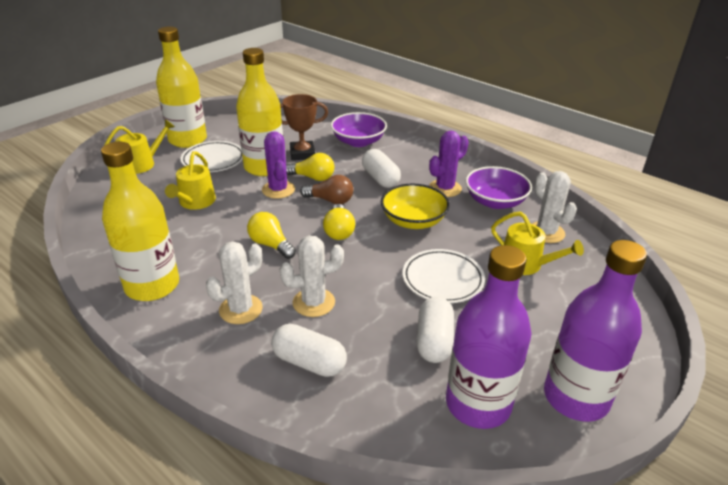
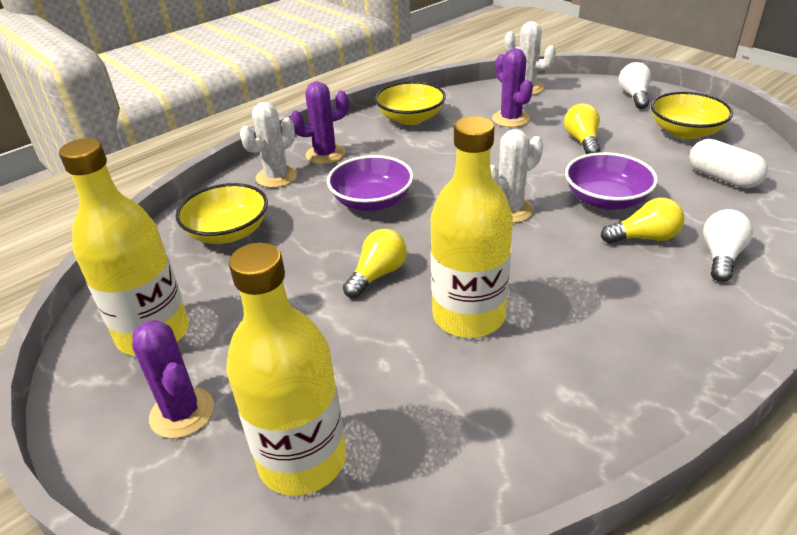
brown light bulb: [300,175,353,204] = 1 -> none = 0
brown trophy: [280,94,328,160] = 1 -> none = 0
purple bottle: [446,245,532,429] [544,240,647,422] = 2 -> none = 0
purple cactus: [262,131,295,199] [429,131,469,197] = 2 -> [132,320,214,439] [290,82,349,164] [492,48,533,127] = 3
white capsule: [271,324,347,377] [362,149,401,188] [417,297,454,363] = 3 -> [689,139,768,188] = 1
white light bulb: none = 0 -> [619,62,652,109] [703,209,753,282] = 2
white plate: [181,141,243,172] [402,249,485,303] = 2 -> none = 0
yellow bowl: [381,184,450,229] = 1 -> [176,183,268,244] [375,81,446,125] [651,92,733,139] = 3
yellow watering can: [101,119,175,174] [165,151,216,210] [491,211,584,275] = 3 -> none = 0

